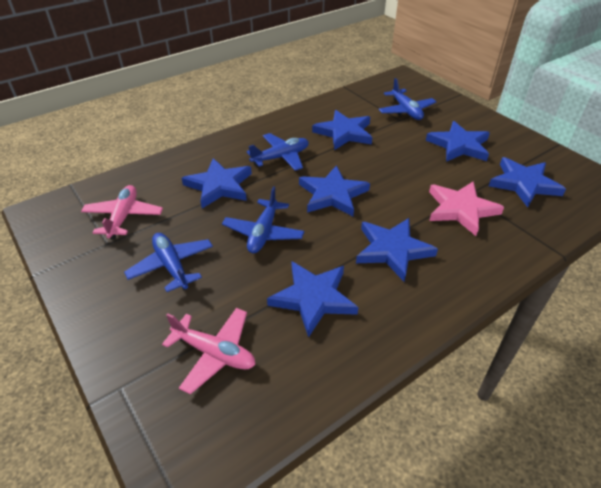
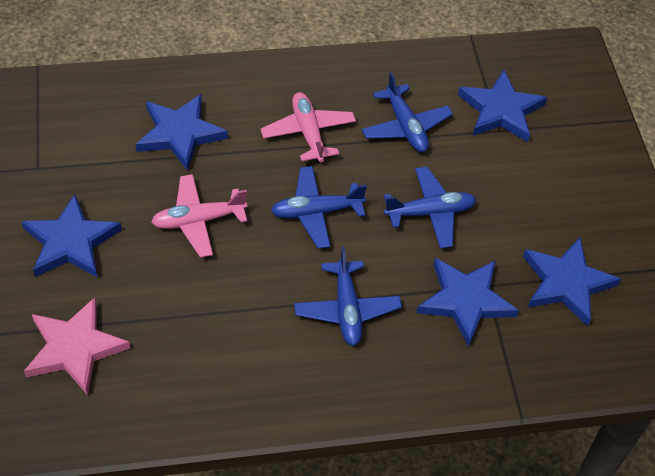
blue star: [182,158,252,208] [267,261,359,337] [299,165,370,216] [312,110,372,150] [356,218,438,282] [426,121,490,162] [489,157,566,207] = 7 -> [21,194,122,278] [136,94,228,171] [417,258,519,347] [458,70,547,142] [523,238,621,326] = 5

